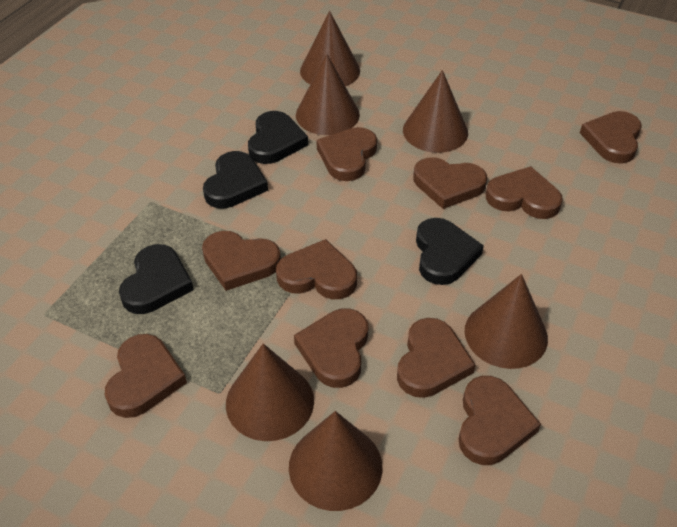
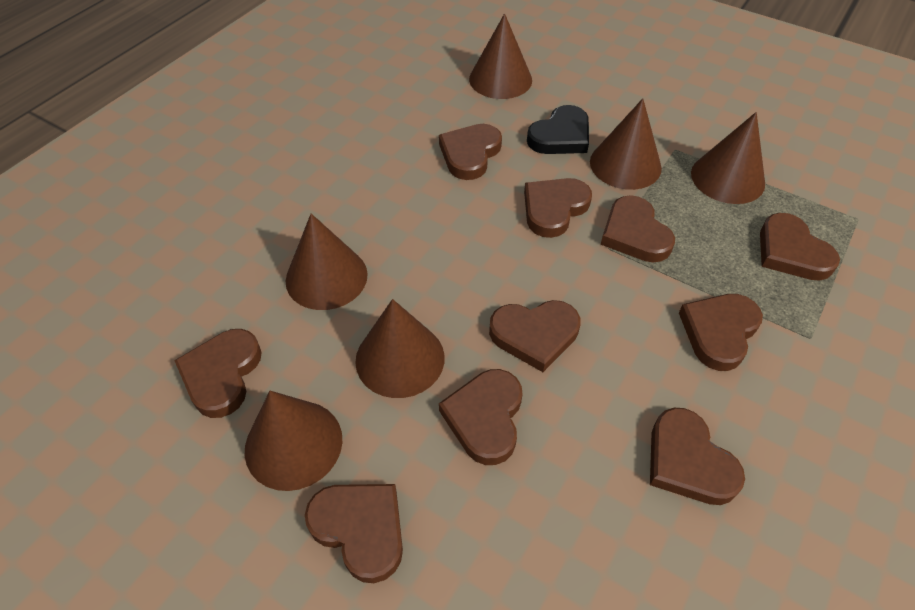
black heart: [119,244,194,314] [203,151,268,209] [248,111,308,164] [416,218,484,285] = 4 -> [527,105,589,154] = 1

